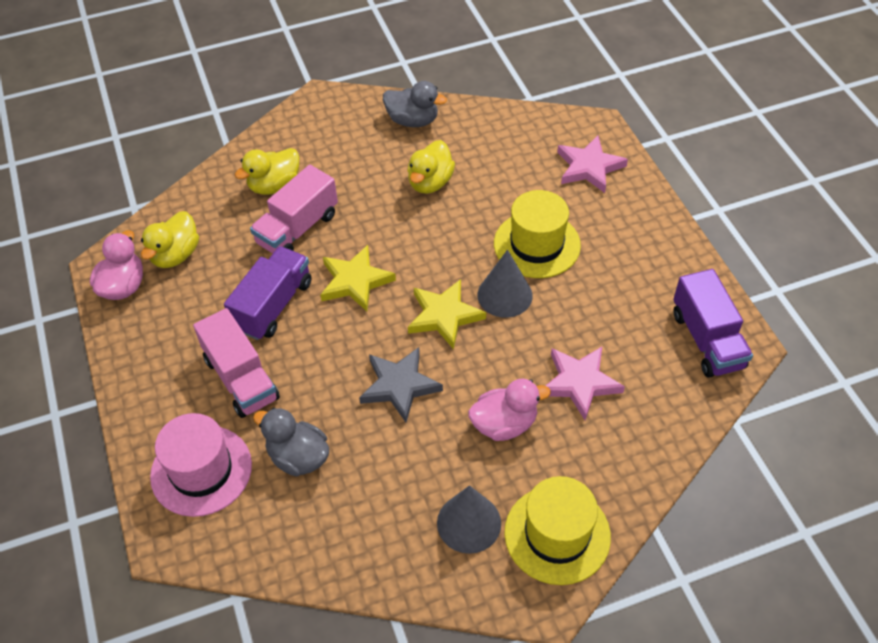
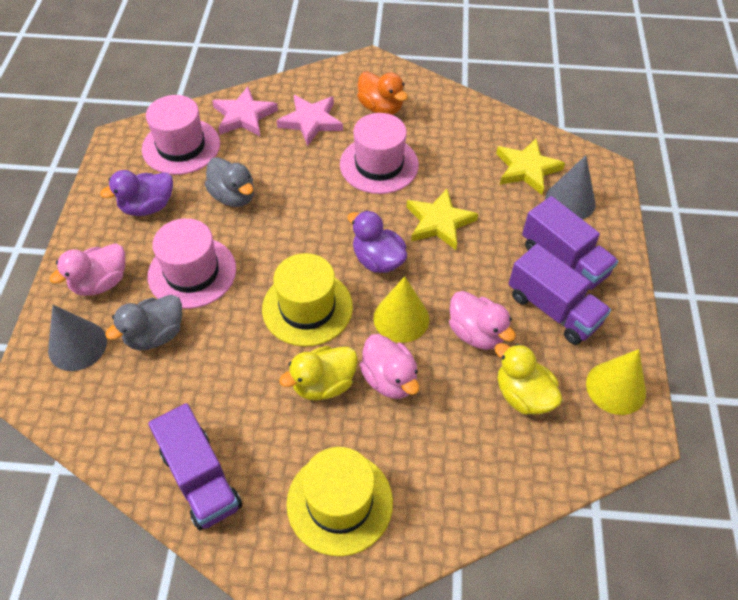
grey star: [359,347,443,422] = 1 -> none = 0
orange duck: none = 0 -> [357,71,408,115] = 1
pink duck: [90,230,143,300] [468,378,551,441] = 2 -> [49,243,125,296] [359,334,420,399] [449,291,516,350] = 3
pink hat: [150,413,252,517] = 1 -> [142,95,220,175] [148,218,236,309] [340,113,419,194] = 3
pink truck: [193,308,280,418] [250,165,338,254] = 2 -> none = 0
purple duck: none = 0 -> [100,170,173,216] [347,210,407,273] = 2
purple truck: [224,246,312,340] [673,269,753,377] = 2 -> [148,403,242,530] [509,244,611,345] [522,196,618,291] = 3
yellow cone: none = 0 -> [373,276,429,343] [586,349,646,415] = 2
yellow duck: [141,211,199,268] [235,148,299,195] [407,140,455,194] = 3 -> [279,346,358,401] [495,343,562,415] = 2

